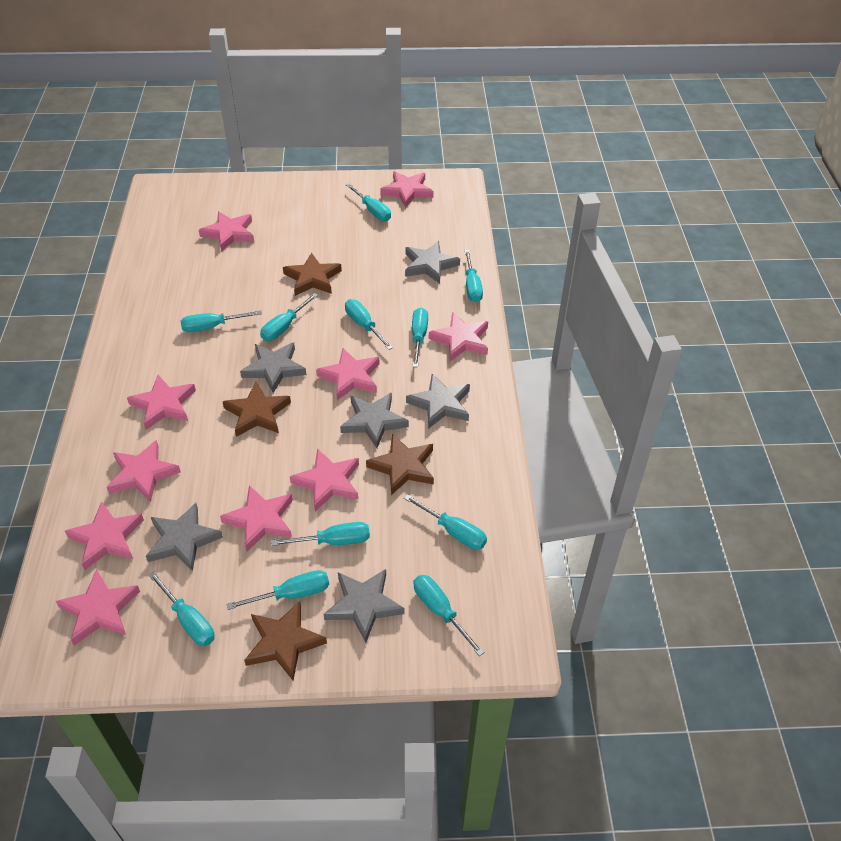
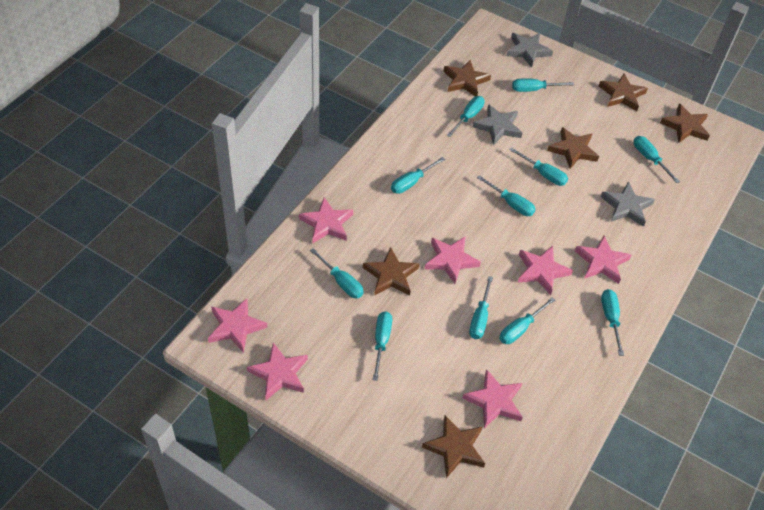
brown star: [223,382,291,437] [244,601,327,681] [283,253,342,296] [366,434,434,495] = 4 -> [363,247,420,296] [422,415,485,478] [443,60,491,96] [547,127,599,169] [599,73,648,111] [660,104,710,143] = 6
grey star: [146,503,223,571] [240,342,306,393] [324,569,404,643] [340,393,409,448] [405,241,460,284] [406,374,470,429] = 6 -> [473,104,522,145] [506,33,553,68] [601,181,655,227] = 3
pink star: [56,569,140,646] [65,501,144,570] [107,440,181,502] [127,375,196,430] [199,211,254,252] [220,485,293,552] [290,448,359,511] [316,348,380,400] [380,171,433,208] [429,312,488,361] = 10 -> [208,298,267,353] [247,343,308,400] [299,197,353,244] [425,236,481,284] [462,369,523,429] [518,246,573,295] [575,235,631,284] = 7

